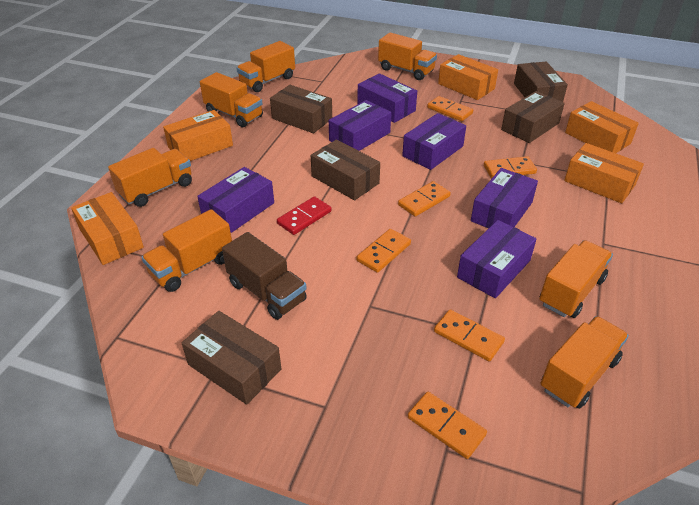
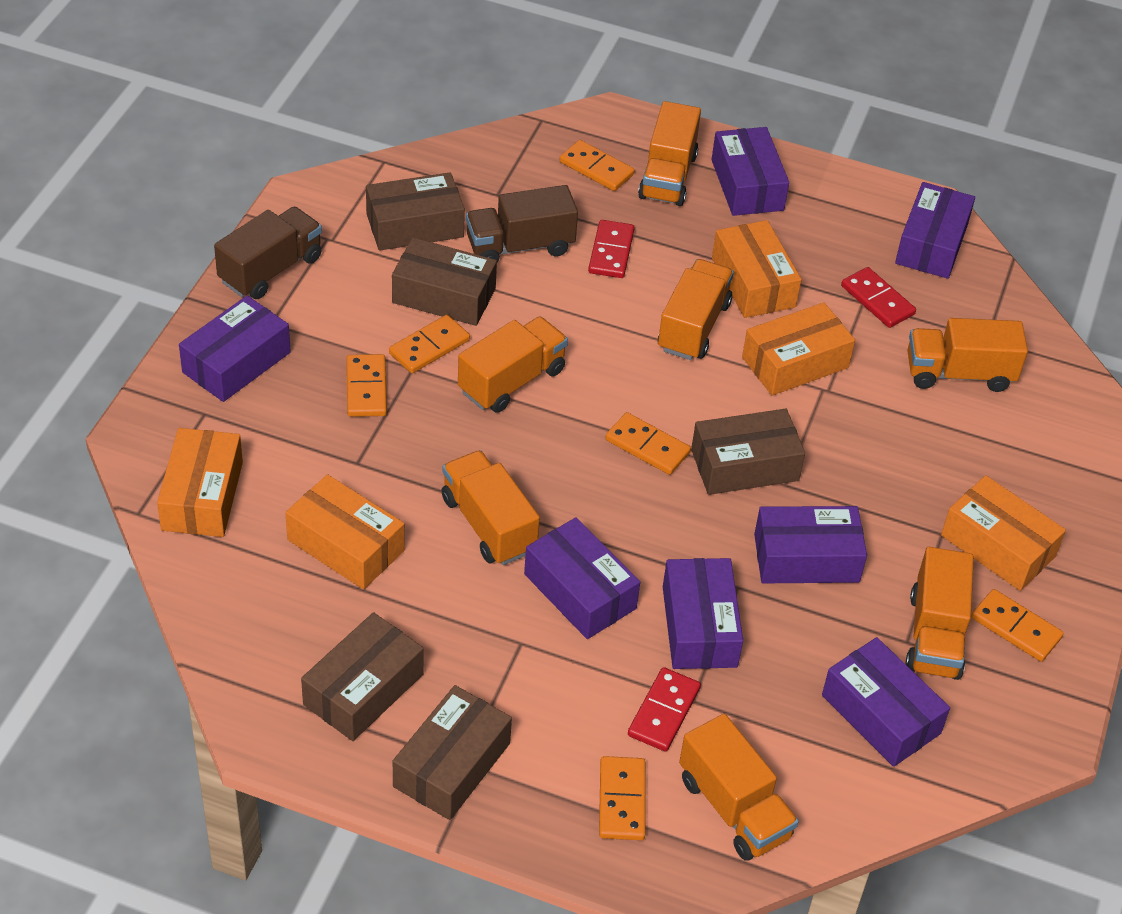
brown truck: [222,232,307,320] = 1 -> [214,207,322,299] [466,185,578,262] = 2
purple box: [197,167,274,233] [329,100,391,151] [357,74,417,123] [402,113,466,170] [457,220,536,298] [471,168,538,229] = 6 -> [179,296,291,402] [524,517,640,639] [663,558,743,669] [711,127,789,216] [754,506,867,583] [822,637,950,767] [895,182,975,279] = 7
red domino: [277,196,332,235] = 1 -> [588,220,635,278] [628,667,701,752] [841,267,916,328] = 3

